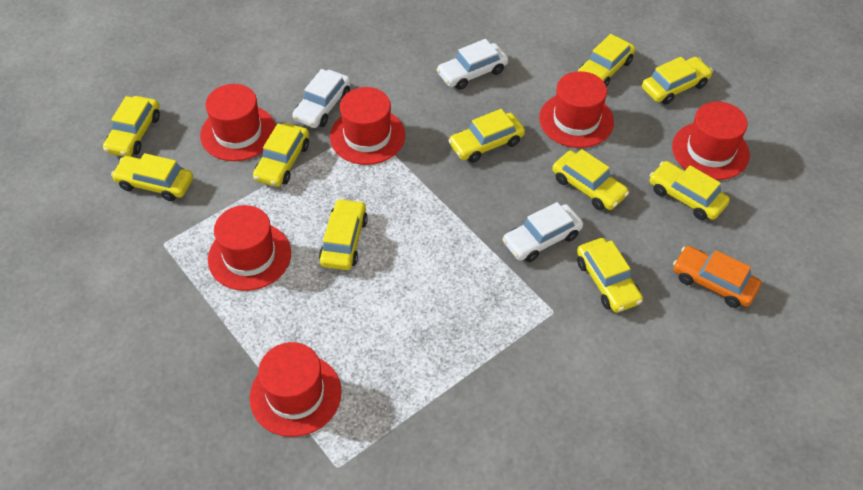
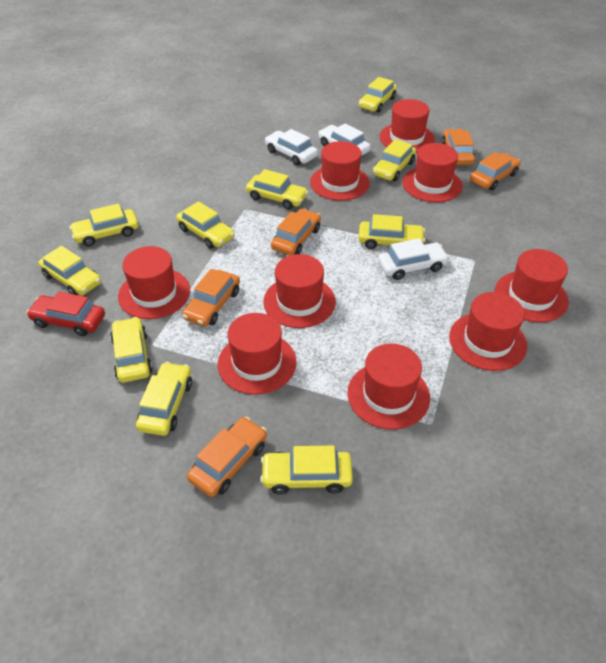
orange car: [673,246,761,308] = 1 -> [182,269,240,327] [187,417,267,497] [271,209,321,256] [441,129,475,165] [470,152,521,190] = 5
red car: none = 0 -> [26,292,105,336] = 1
red hat: [200,84,276,161] [208,205,291,291] [250,342,342,437] [330,87,405,165] [539,71,614,148] [672,102,750,180] = 6 -> [118,246,190,319] [218,313,297,395] [263,254,336,328] [310,141,370,201] [348,344,430,430] [380,99,435,153] [402,143,463,202] [449,292,527,371] [495,249,569,322] = 9

